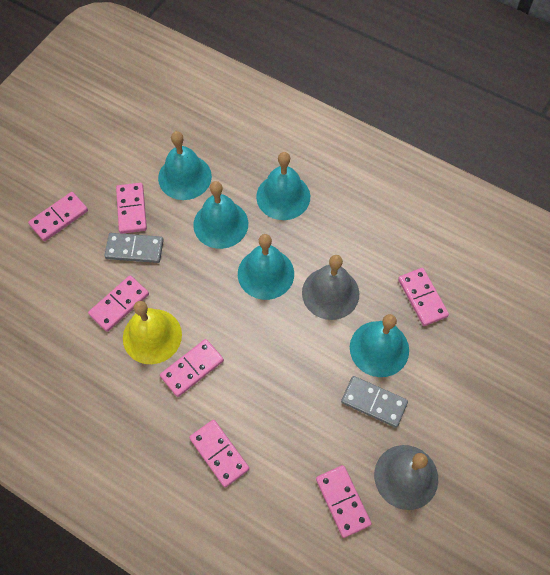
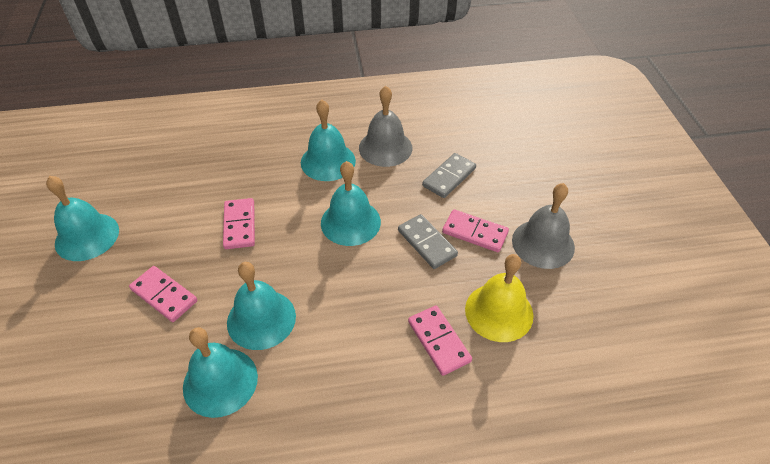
pink domino: [28,192,88,241] [88,275,149,332] [116,183,147,234] [160,339,224,397] [189,420,249,487] [316,465,372,538] [398,268,449,326] = 7 -> [129,266,197,322] [223,198,255,249] [408,306,472,376] [442,209,509,252] = 4

